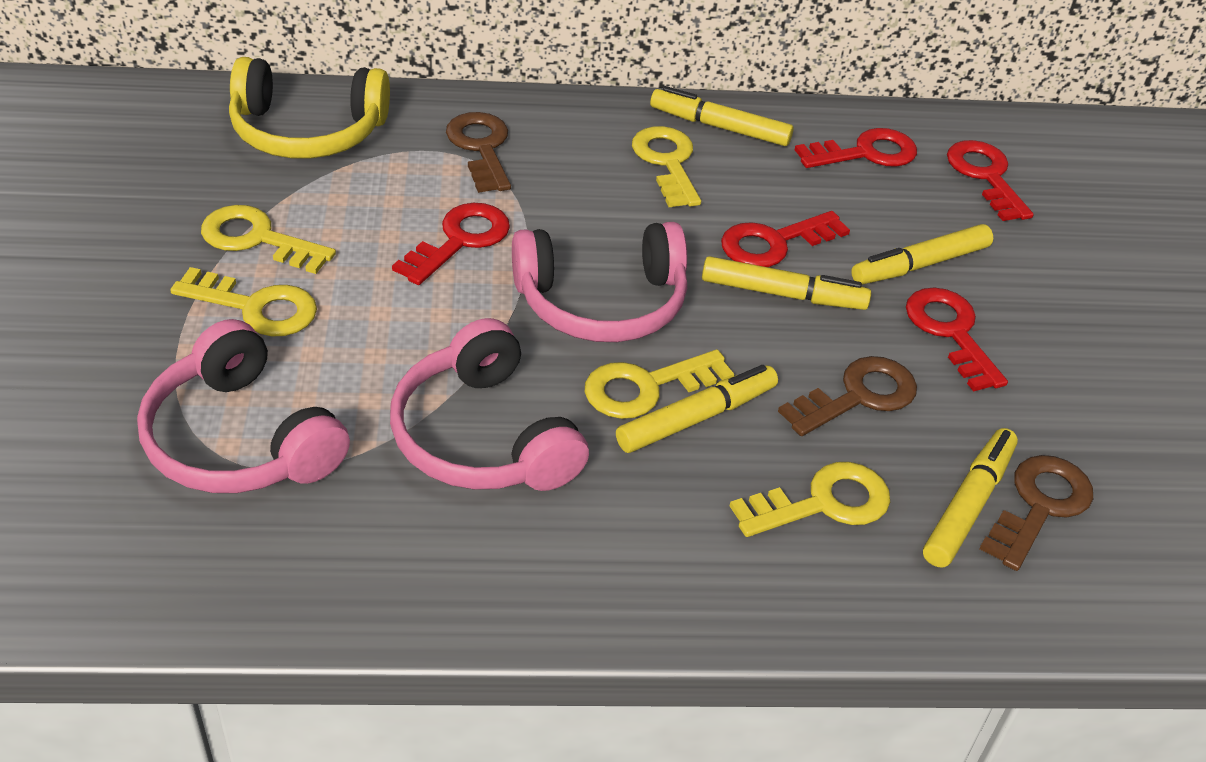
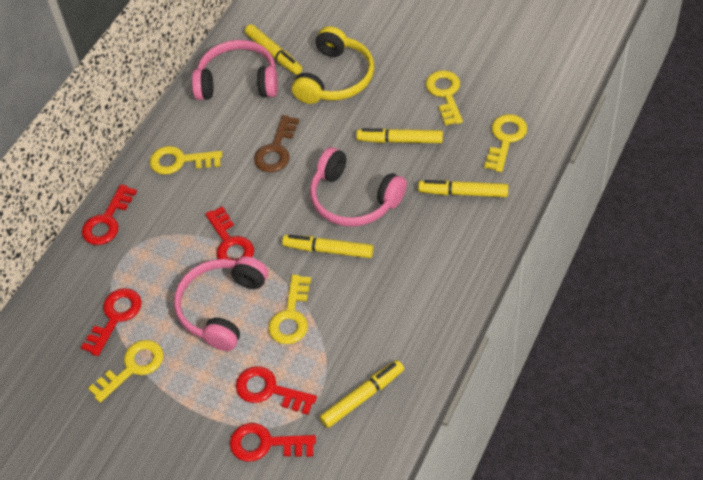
brown key: [446,112,511,193] [778,356,917,436] [979,455,1093,571] = 3 -> [254,115,299,172] = 1

